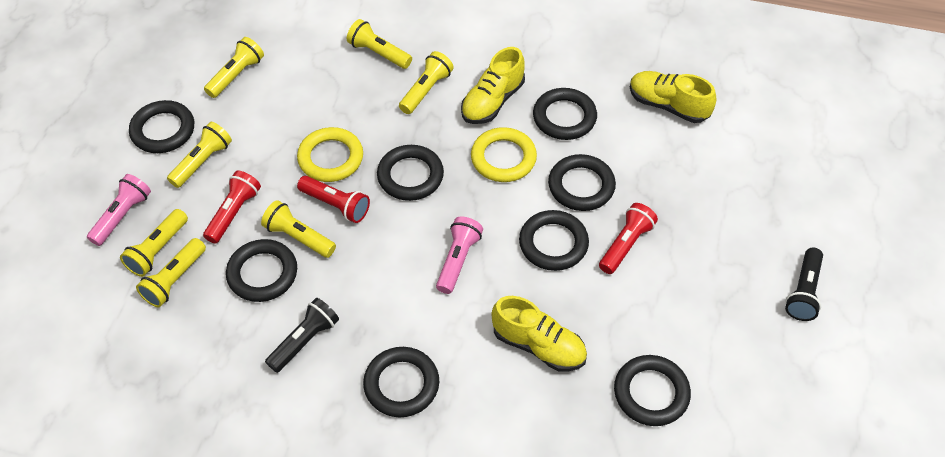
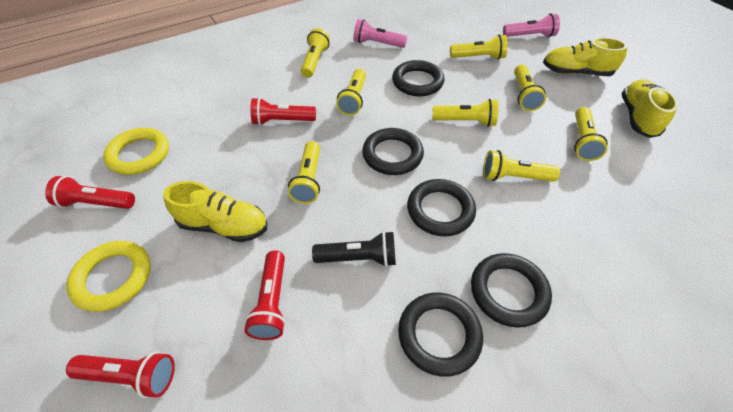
black flashlight: [265,298,339,373] [785,248,823,321] = 2 -> [312,231,396,267] = 1
black ring: [129,100,194,153] [226,239,297,302] [363,347,439,417] [377,145,444,201] [519,210,589,271] [533,88,597,140] [548,154,616,211] [614,355,691,426] = 8 -> [362,128,424,175] [392,60,445,96] [398,292,483,377] [407,179,476,236] [471,253,552,328] = 5
red flashlight: [203,171,261,244] [297,176,370,223] [599,203,658,274] = 3 -> [45,176,135,209] [66,351,175,398] [244,251,286,340] [251,97,316,125] = 4
yellow flashlight: [120,209,188,277] [136,238,206,307] [167,122,232,188] [204,37,264,98] [261,200,336,258] [347,19,412,69] [399,51,454,114] = 7 -> [288,141,320,204] [301,28,330,78] [336,69,366,116] [432,99,498,127] [450,35,508,59] [483,150,560,182] [514,65,546,111] [574,107,608,161] = 8

